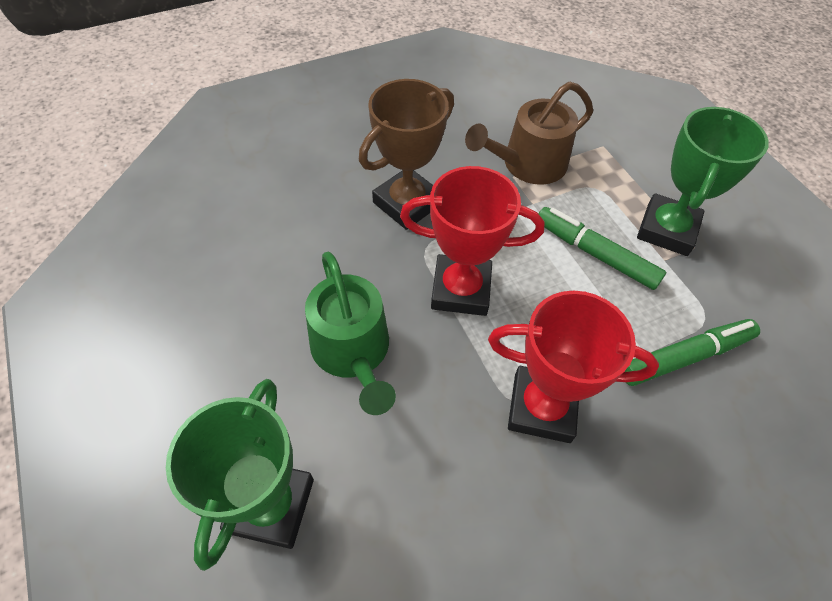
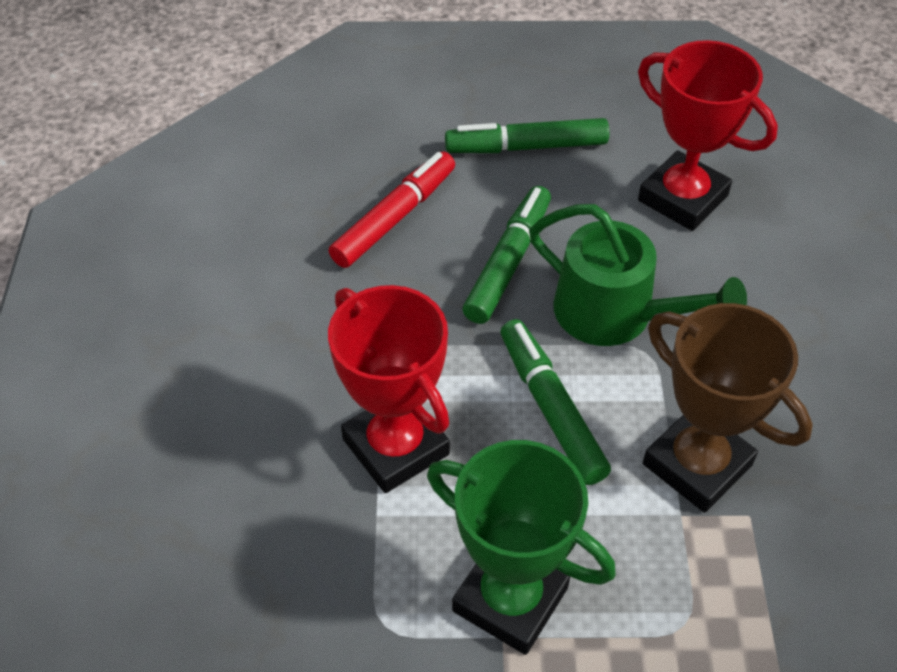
brown watering can: [465,82,593,185] = 1 -> none = 0
green marker: [539,207,666,290] [624,319,760,386] = 2 -> [445,118,609,153] [463,186,551,324] [501,319,611,485] = 3
green trophy: [166,379,314,571] [637,107,769,256] = 2 -> [427,440,616,655] = 1
red marker: none = 0 -> [329,151,455,268] = 1

